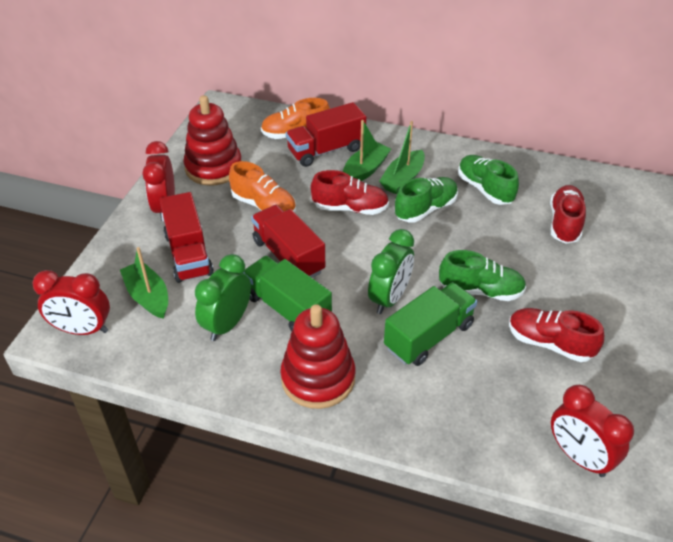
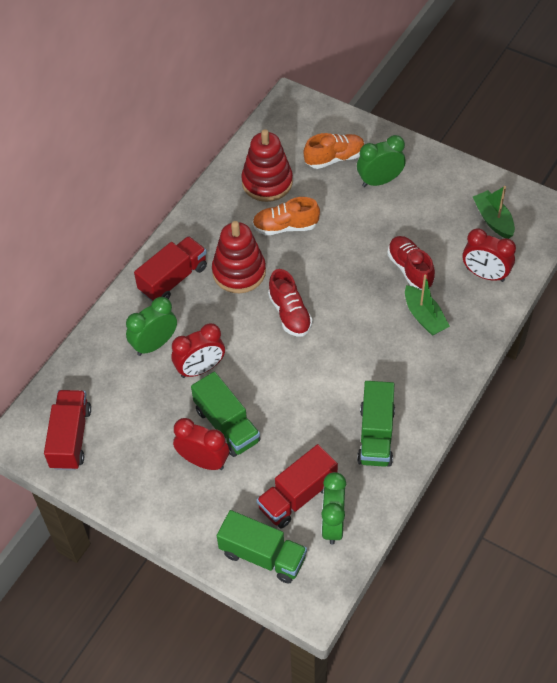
green boat: [120,247,168,319] [343,120,391,181] [379,121,425,194] = 3 -> [405,274,450,336] [473,186,515,239] = 2
green clock: [195,254,251,341] [368,229,414,314] = 2 -> [126,297,177,356] [321,472,347,544] [357,135,406,187] = 3
green shoe: [395,177,458,223] [439,250,526,301] [458,155,519,205] = 3 -> none = 0
green truck: [243,256,332,331] [384,282,477,366] = 2 -> [191,372,261,457] [217,510,307,584] [357,381,395,467] = 3
red shoe: [311,170,389,215] [509,308,604,362] [550,185,586,244] = 3 -> [268,269,313,337] [387,236,435,290] = 2

